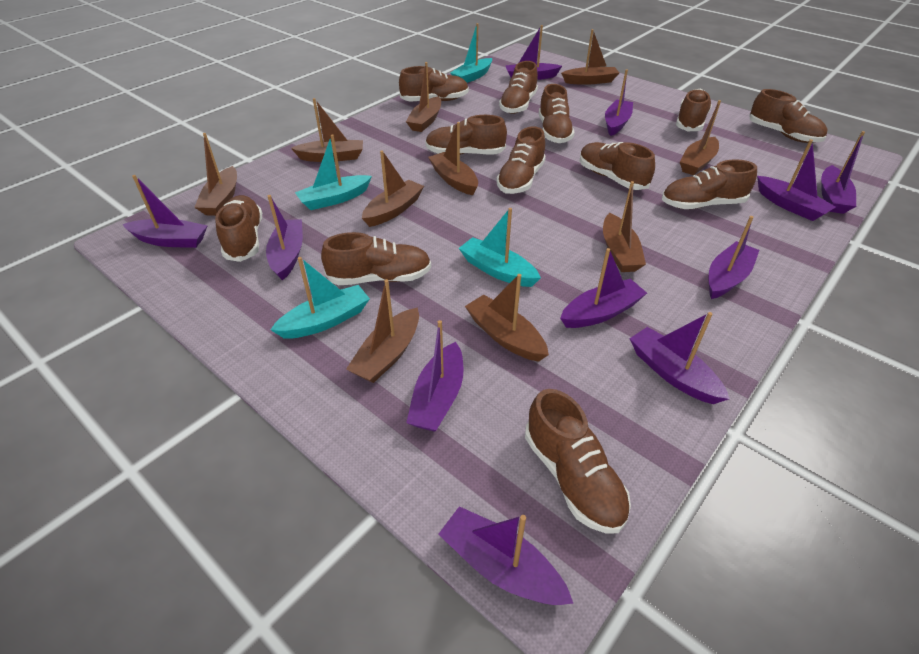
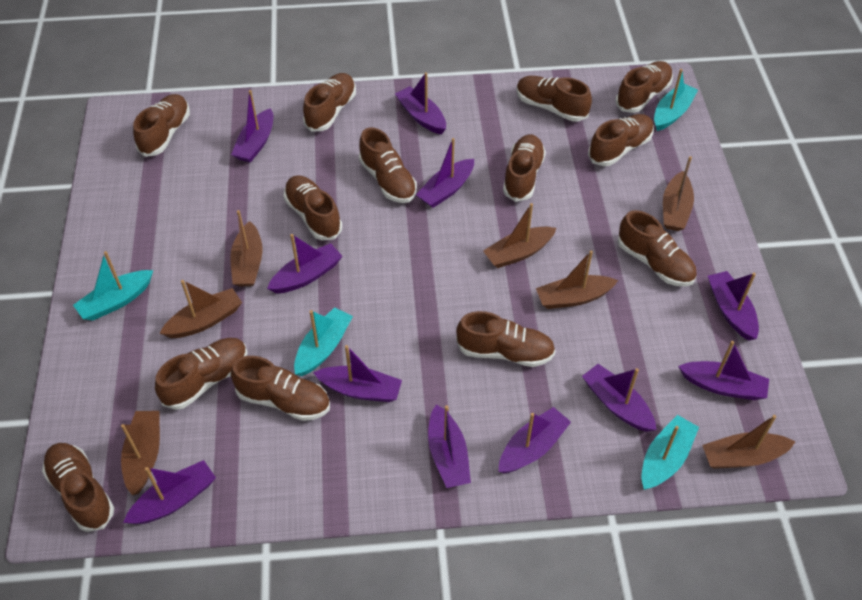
brown boat: [194,133,237,216] [291,98,363,162] [346,279,419,383] [362,150,424,227] [406,62,441,132] [428,122,478,195] [465,274,549,362] [561,29,619,85] [603,181,646,272] [680,100,721,175] = 10 -> [121,411,160,495] [160,280,242,338] [230,210,263,286] [483,203,557,268] [536,251,618,309] [663,156,694,231] [702,415,795,469] = 7
brown shoe: [215,195,262,262] [321,232,431,285] [399,66,469,102] [425,115,507,155] [496,126,546,194] [499,61,538,114] [525,389,631,534] [539,84,575,143] [580,142,655,190] [662,159,757,209] [676,89,712,131] [750,89,827,143] = 12 -> [42,443,114,532] [133,94,190,157] [155,338,247,410] [231,356,330,421] [284,175,342,240] [303,73,356,132] [359,127,417,203] [456,311,555,367] [503,135,546,202] [516,76,592,122] [588,114,654,166] [615,61,673,113] [617,210,697,287] = 13

